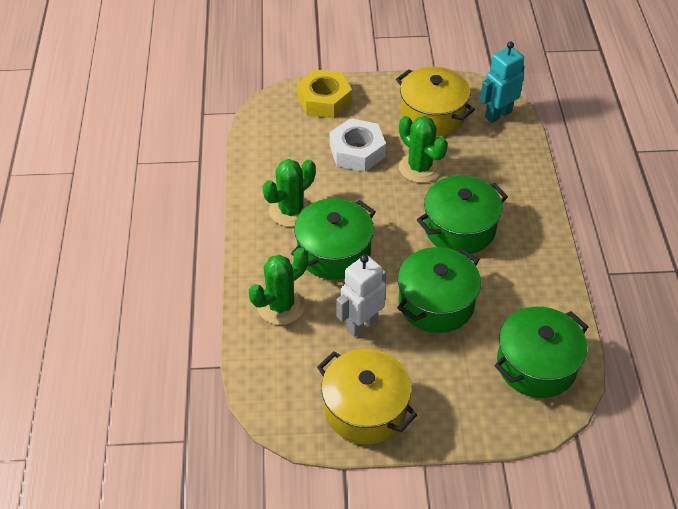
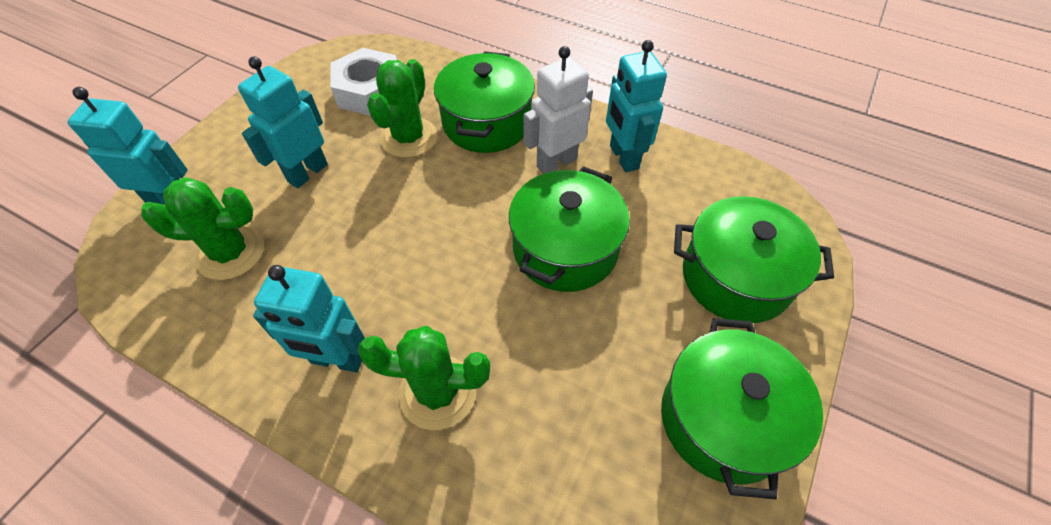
turquoise robot: [480,41,525,123] = 1 -> [67,87,188,205] [238,57,328,188] [253,265,365,372] [606,40,667,172] = 4
yellow nut: [297,69,352,118] = 1 -> none = 0
yellow pot: [317,349,417,444] [396,67,475,136] = 2 -> none = 0

